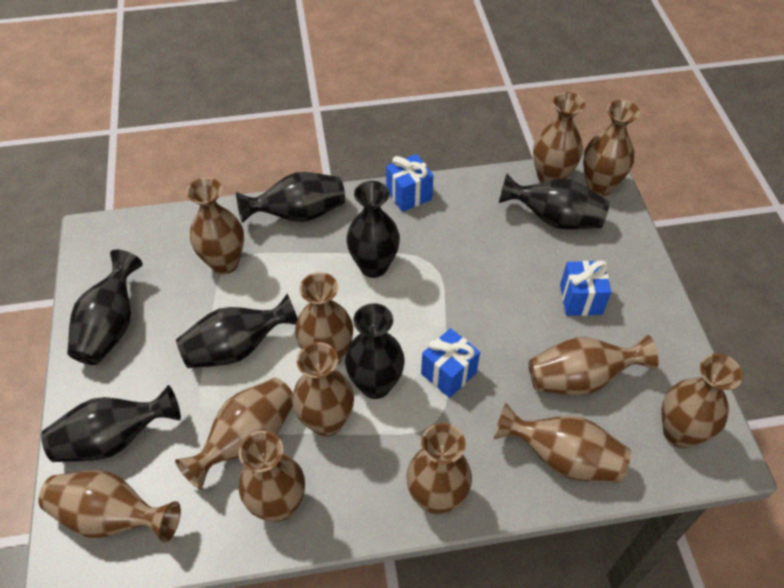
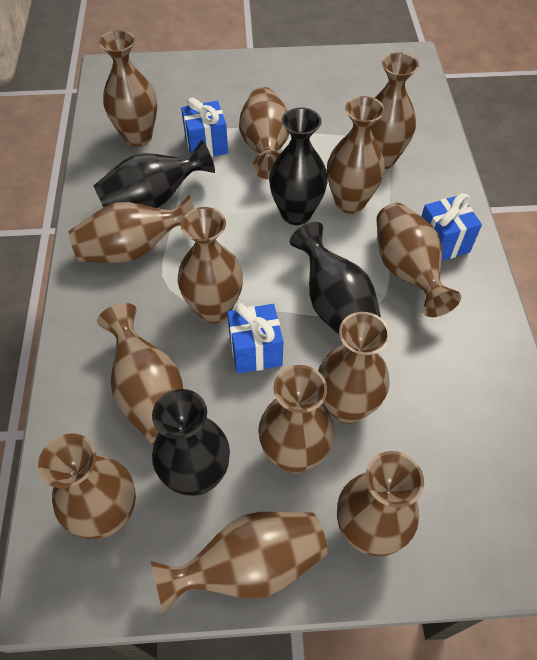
black vase: [41,385,181,462] [67,250,143,365] [176,294,298,368] [236,172,345,223] [345,303,405,399] [346,181,400,278] [499,174,609,229] = 7 -> [93,140,215,208] [152,389,230,496] [269,107,328,225] [290,222,381,335] = 4
brown vase: [38,471,181,543] [175,378,293,490] [186,177,244,274] [239,431,305,522] [292,342,354,437] [295,272,353,365] [406,423,472,515] [494,403,631,482] [529,335,658,396] [533,92,585,183] [583,100,640,196] [661,353,743,448] = 12 -> [38,434,136,539] [69,194,194,263] [97,303,183,445] [99,30,157,147] [151,512,327,614] [178,207,243,324] [239,87,289,179] [258,365,334,473] [318,312,390,424] [327,96,385,214] [337,451,424,556] [371,53,419,169] [376,203,461,317] = 13

